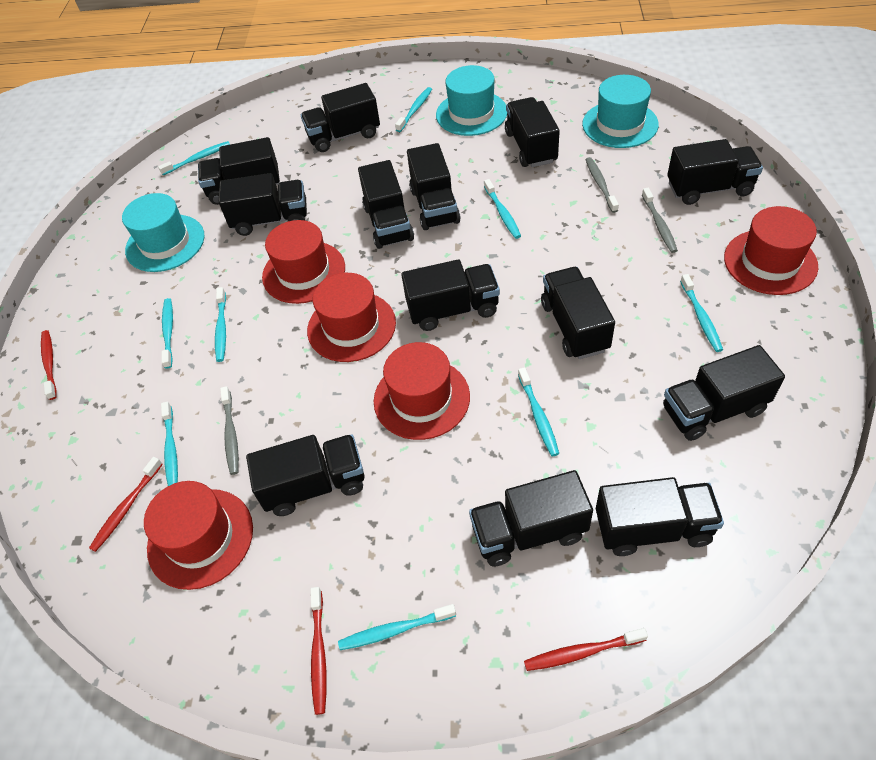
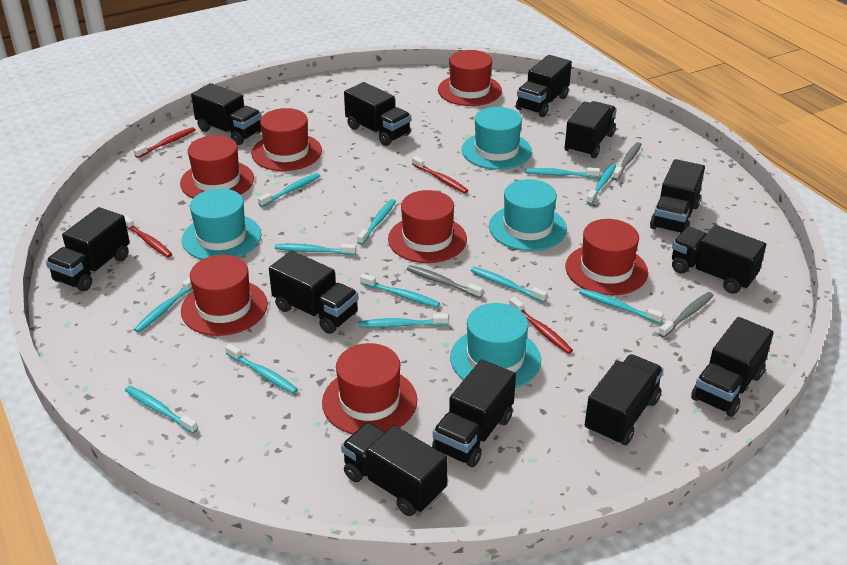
black truck: [198,137,280,205] [219,173,307,236] [246,434,364,516] [301,83,380,152] [358,160,414,249] [401,259,500,331] [407,143,461,230] [469,470,593,566] [505,97,560,167] [541,267,615,359] [596,477,724,556] [663,345,785,441] [667,139,763,205] = 13 -> [46,207,130,291] [191,83,262,145] [269,251,359,334] [341,422,447,516] [344,82,411,146] [432,359,516,467] [516,55,572,117] [565,101,617,158] [585,354,664,445] [650,159,705,234] [672,225,766,294] [691,317,774,417] = 12
red hat: [144,481,253,590] [262,220,345,304] [307,273,396,362] [374,342,470,440] [724,206,818,295] = 5 -> [180,135,254,198] [181,255,268,336] [251,108,322,171] [322,343,417,434] [388,190,467,263] [438,50,502,106] [565,219,648,296] = 7
turquoise hat: [122,193,205,272] [436,65,507,136] [582,75,659,148] = 3 -> [182,188,261,260] [450,303,541,388] [462,107,532,170] [489,179,567,251] = 4
turquoise toothbrush: [158,141,230,175] [161,402,178,486] [162,298,173,369] [215,287,226,362] [338,604,456,650] [395,87,432,132] [484,179,521,239] [518,367,559,456] [680,274,723,352] = 9 -> [125,386,198,433] [134,277,192,333] [225,344,298,394] [258,173,320,207] [275,244,356,255] [357,199,396,245] [359,314,448,328] [360,274,440,308] [471,267,547,303] [525,167,600,178] [579,289,664,324] [586,164,616,204] = 12

